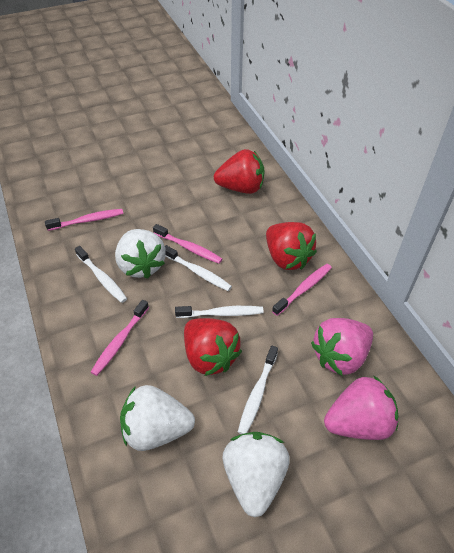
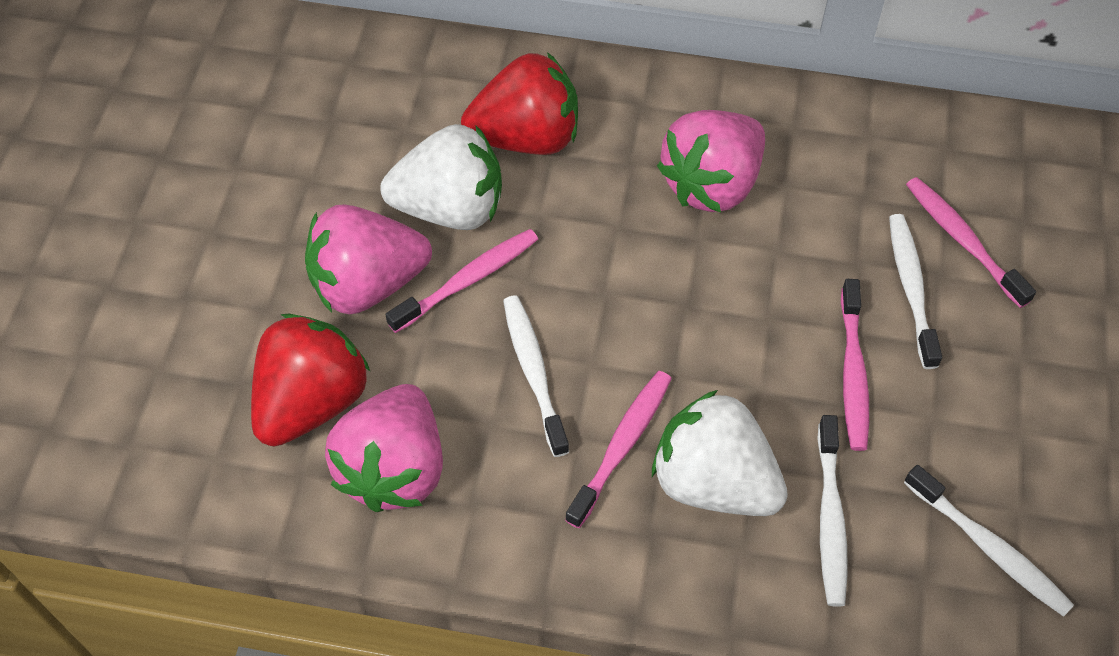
pink strawberry: [311,318,373,375] [324,375,399,440] = 2 -> [305,204,432,314] [325,384,443,512] [657,110,765,212] = 3
red strawberry: [184,318,242,376] [214,149,265,194] [266,222,317,270] = 3 -> [251,314,370,446] [461,52,578,155] = 2
white strawberry: [115,229,166,279] [120,385,195,451] [223,432,290,517] = 3 -> [380,124,502,230] [652,390,788,516] = 2

